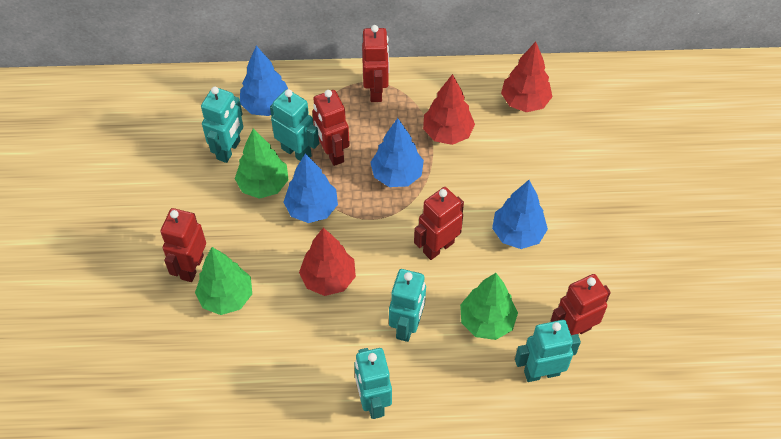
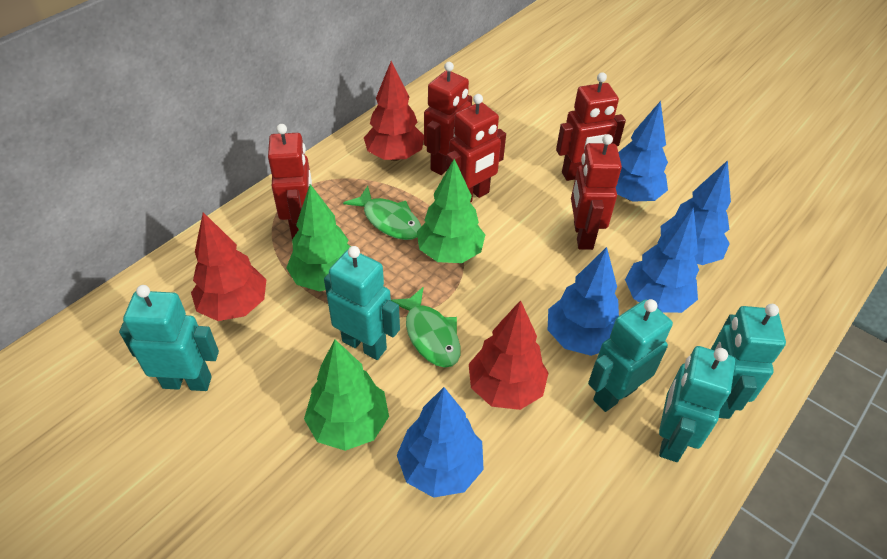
blue tree: [240,46,288,116] [283,153,338,223] [370,118,424,187] [492,180,548,249] = 4 -> [397,387,484,498] [548,247,619,356] [616,101,668,202] [625,207,699,313] [661,160,731,265] = 5
green fish: none = 0 -> [343,186,421,240] [391,287,460,368] = 2

